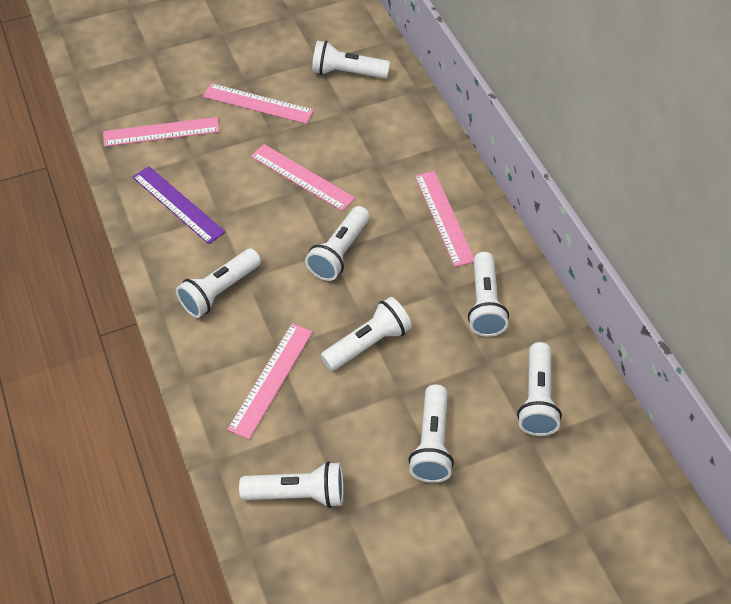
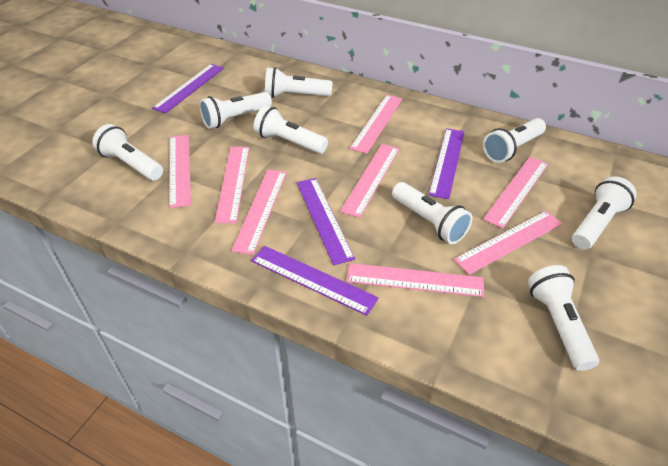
pink ruler: [103,117,220,147] [203,83,314,124] [227,323,313,439] [251,144,355,211] [415,171,474,267] = 5 -> [169,135,191,208] [215,147,249,223] [231,170,287,255] [340,144,400,218] [347,263,484,297] [350,95,403,154] [454,211,562,275] [483,157,548,229] = 8
purple ruler: [133,166,225,244] = 1 -> [152,64,224,113] [251,246,379,316] [297,178,355,265] [428,128,464,199] = 4

